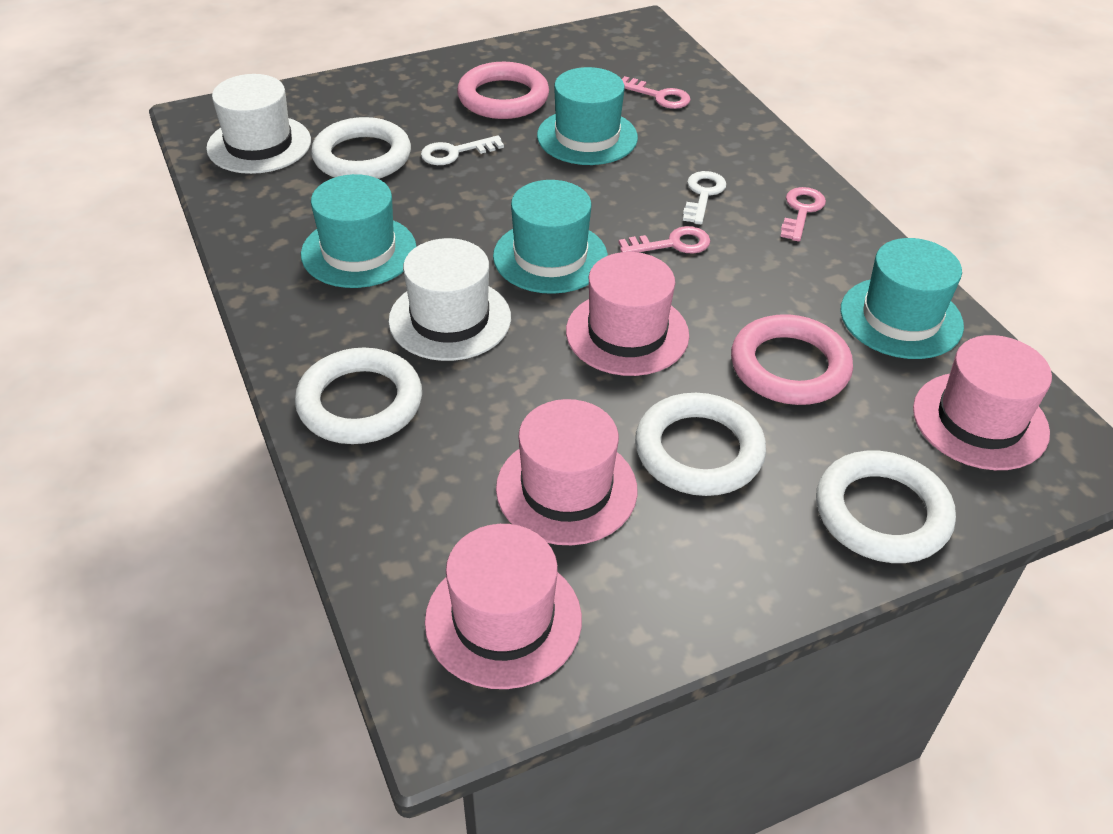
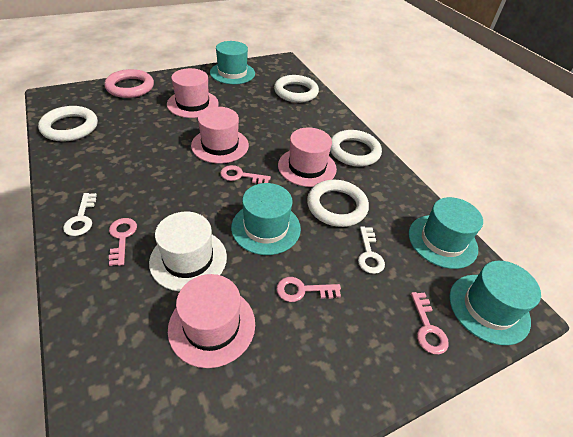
pink key: [619,226,710,253] [622,76,691,109] [780,187,826,242] = 3 -> [109,218,137,266] [220,165,271,184] [277,277,341,302] [411,292,449,354] = 4
pink ring: [457,62,549,119] [731,314,853,405] = 2 -> [104,69,154,98] = 1
white hat: [206,74,311,174] [388,238,511,361] = 2 -> [149,212,227,292] = 1

